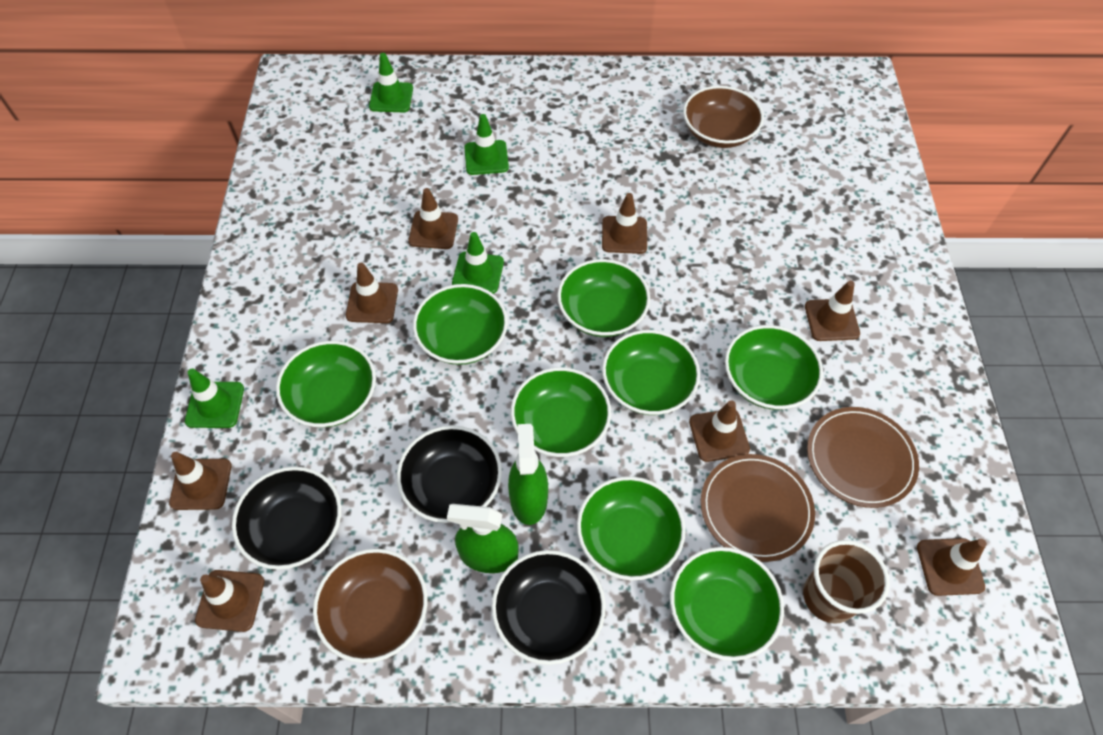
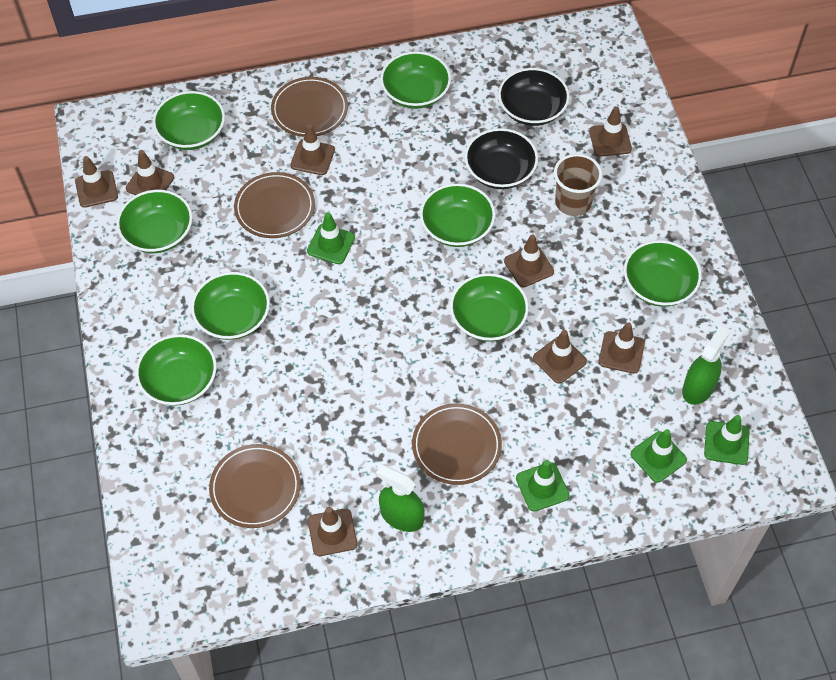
black bowl: [232,466,341,570] [397,426,502,523] [492,550,606,665] = 3 -> [465,128,538,189] [498,68,569,126] = 2
brown bowl: [313,549,427,663] [683,86,764,148] = 2 -> none = 0
brown plate: [701,454,815,562] [807,407,919,508] = 2 -> [209,444,301,528] [234,172,315,238] [271,77,348,137] [412,403,502,485] = 4

